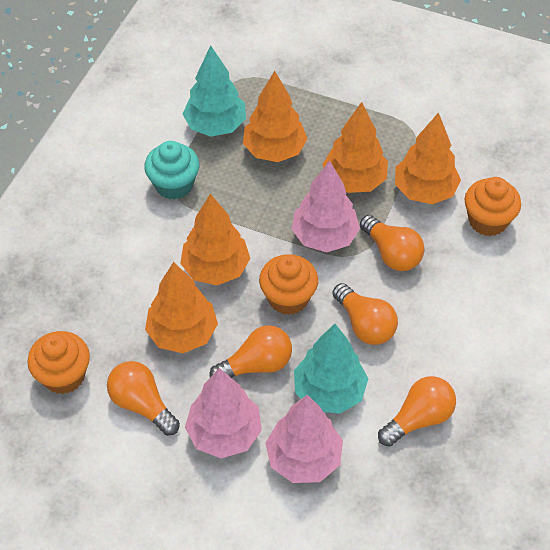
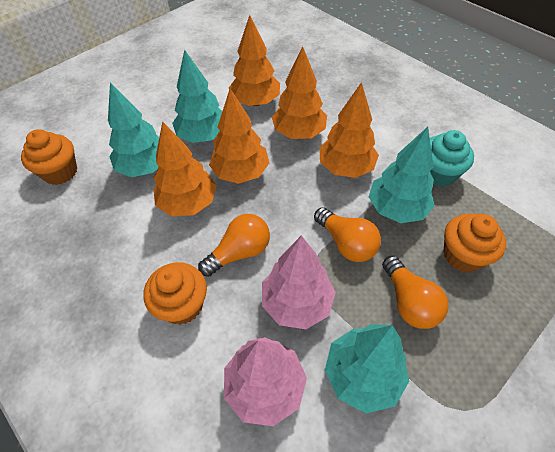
orange light bulb: [107,361,180,436] [209,325,292,378] [332,283,398,345] [360,215,425,271] [378,376,456,447] = 5 -> [198,214,270,277] [314,207,381,262] [382,256,448,329] = 3
pink tree: [185,368,262,458] [265,395,343,483] [292,160,360,252] = 3 -> [224,337,307,426] [262,235,336,329] = 2
turquoise tree: [183,45,246,137] [294,324,368,414] = 2 -> [108,83,159,177] [172,50,222,143] [325,324,409,413] [369,127,435,223] = 4

